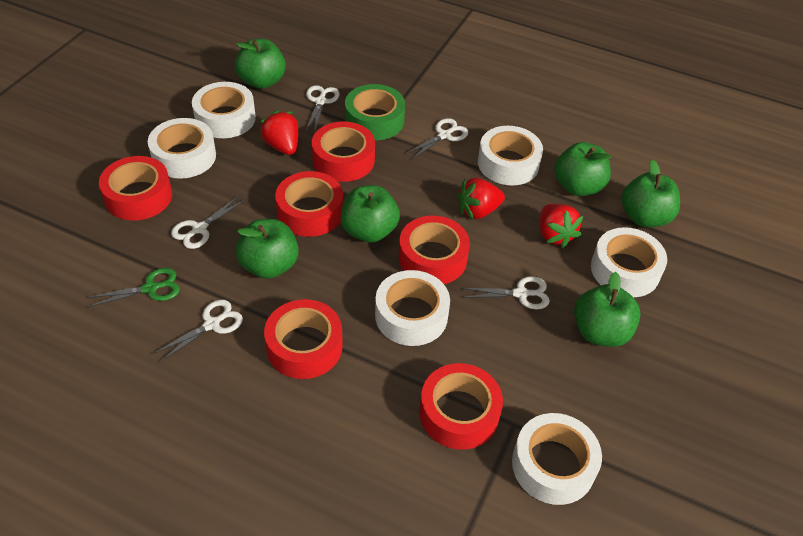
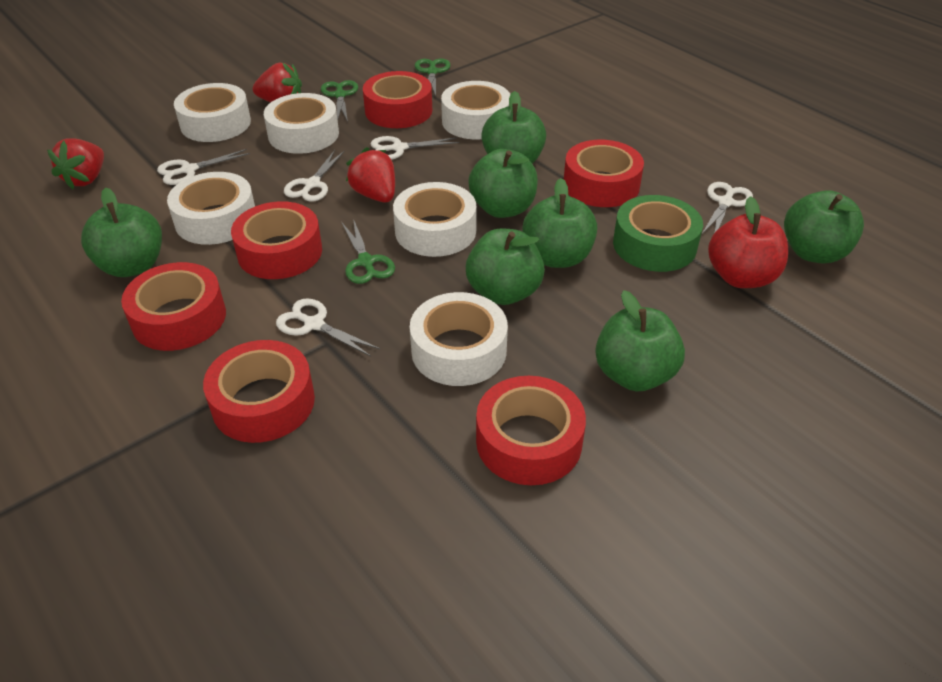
green apple: [235,39,286,89] [236,219,299,279] [341,185,400,243] [554,142,611,196] [574,272,641,347] [621,160,680,227] = 6 -> [81,187,162,277] [466,229,545,305] [468,149,538,218] [481,91,546,164] [522,178,597,268] [595,290,685,391] [784,190,864,264] = 7
green scissors: [87,268,180,307] = 1 -> [321,80,358,122] [342,219,395,284] [415,59,451,96] = 3
red apple: none = 0 -> [708,196,788,288] = 1

